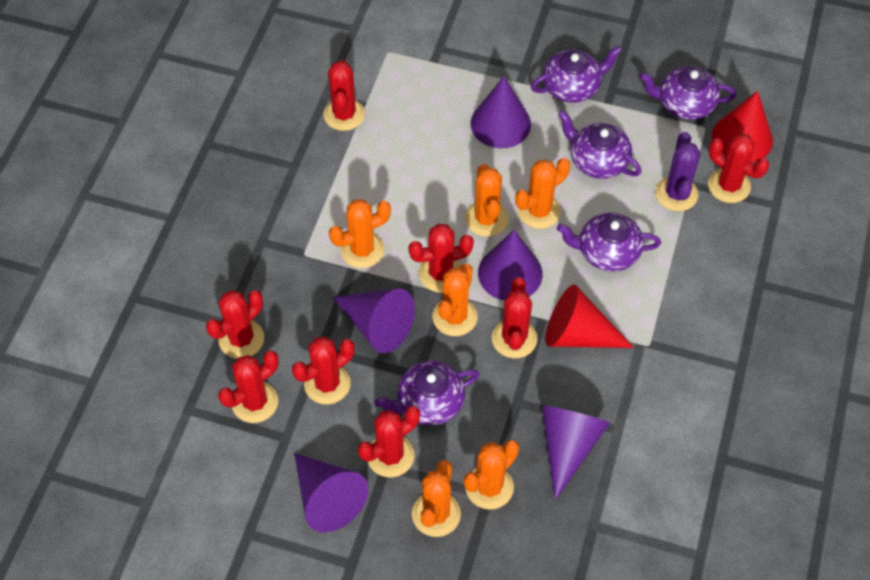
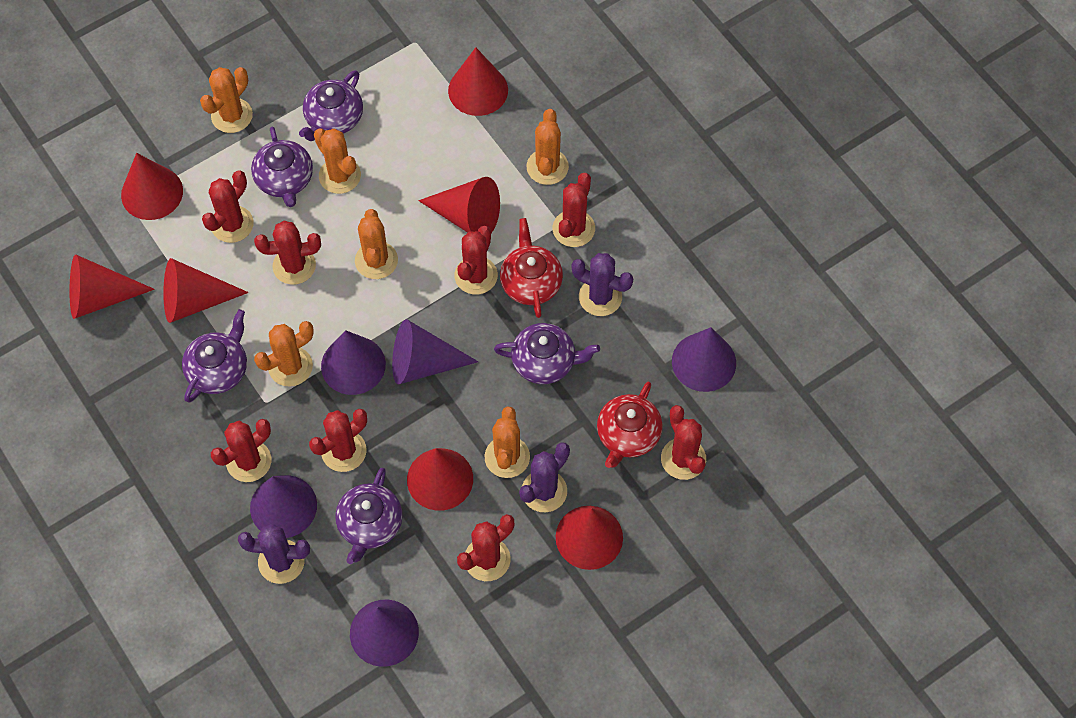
purple cactus: [655,132,700,211] = 1 -> [238,524,310,584] [519,442,570,512] [571,253,633,316] = 3
red cone: [545,285,634,348] [712,91,773,163] = 2 -> [69,255,155,319] [121,153,183,220] [163,258,249,323] [407,448,473,511] [418,177,500,233] [448,47,508,116] [556,506,623,570] = 7
red teapot: none = 0 -> [500,218,563,318] [597,381,663,468] = 2

